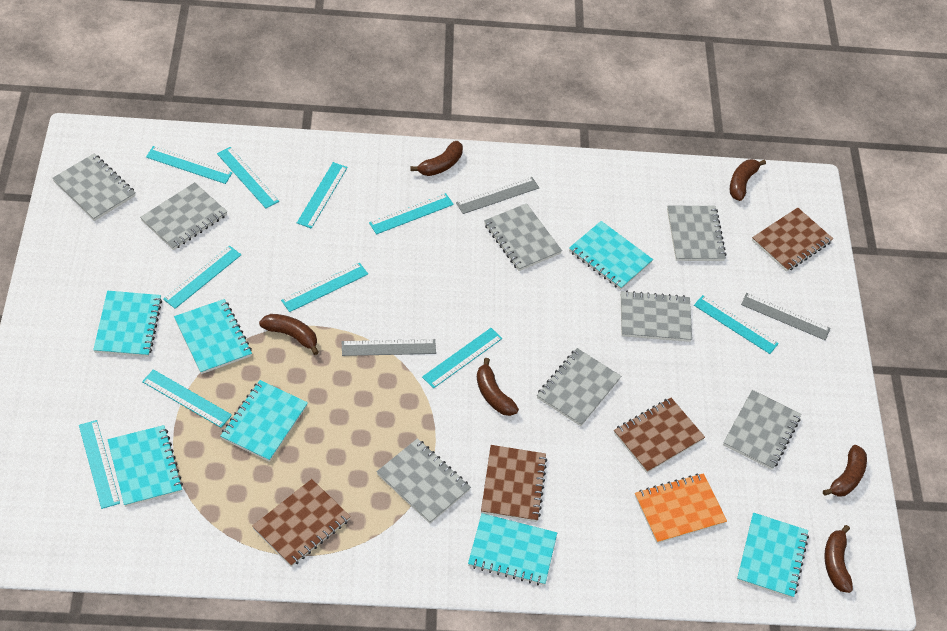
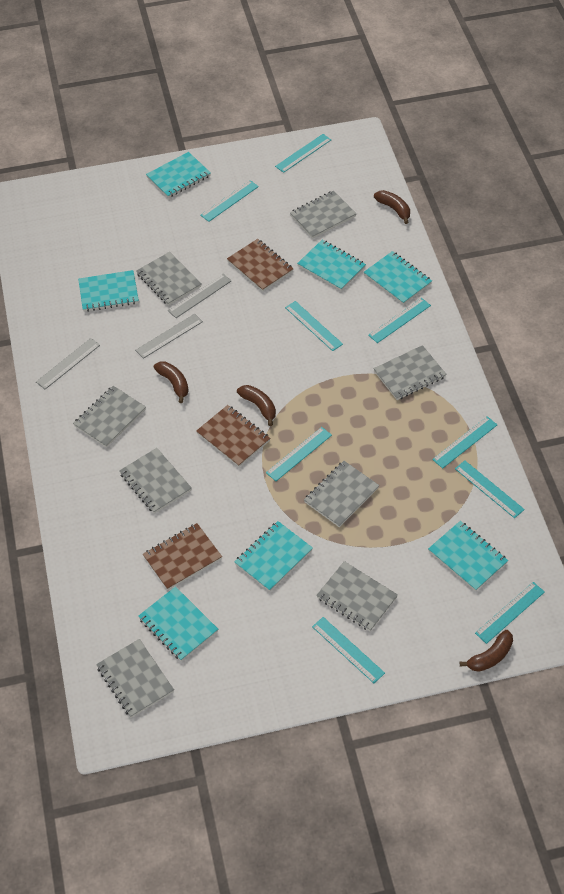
brown banana: [259,314,319,355] [410,141,463,176] [477,358,519,416] [730,159,766,201] [823,445,867,497] [824,525,853,593] = 6 -> [154,361,189,403] [237,385,276,426] [374,190,410,224] [460,630,513,672] = 4
brown notebook: [252,479,351,567] [481,445,547,522] [614,398,705,473] [752,207,833,272] = 4 -> [143,523,222,590] [196,405,270,467] [227,239,293,292] = 3
orange notebook: [635,473,727,543] = 1 -> none = 0
turquoise ruler: [79,420,120,509] [142,369,232,428] [146,146,232,184] [163,246,241,309] [217,147,279,208] [281,263,368,312] [297,162,348,229] [369,193,454,234] [422,328,502,388] [694,295,779,354] = 10 -> [200,180,259,222] [266,427,332,481] [275,134,331,173] [285,301,343,351] [312,617,385,683] [368,298,431,343] [432,416,497,468] [455,460,525,518] [475,582,545,644] = 9

